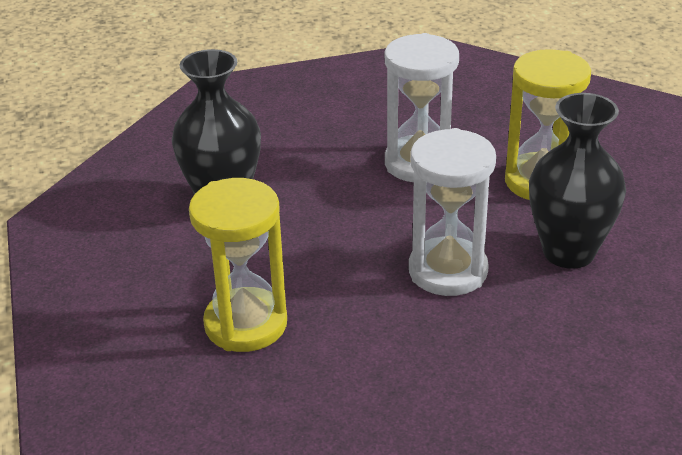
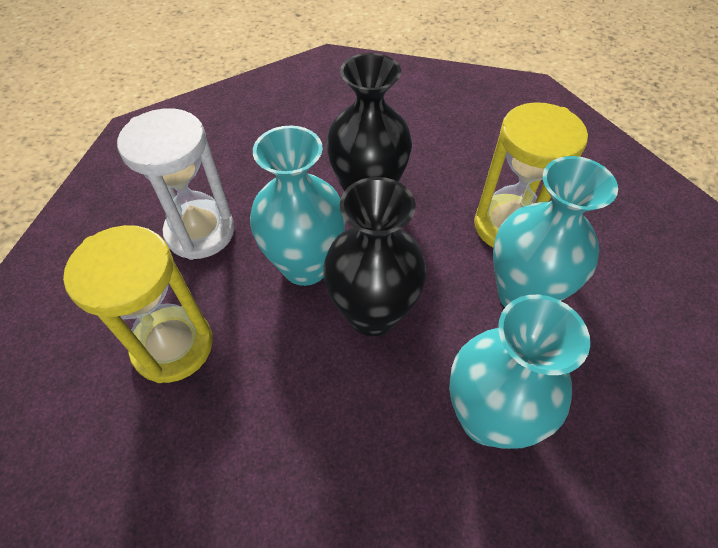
turquoise vase: none = 0 -> [250,125,346,286] [449,295,590,449] [493,156,618,307] = 3
white hourglass: [385,33,459,182] [409,128,496,296] = 2 -> [117,108,234,260] = 1

